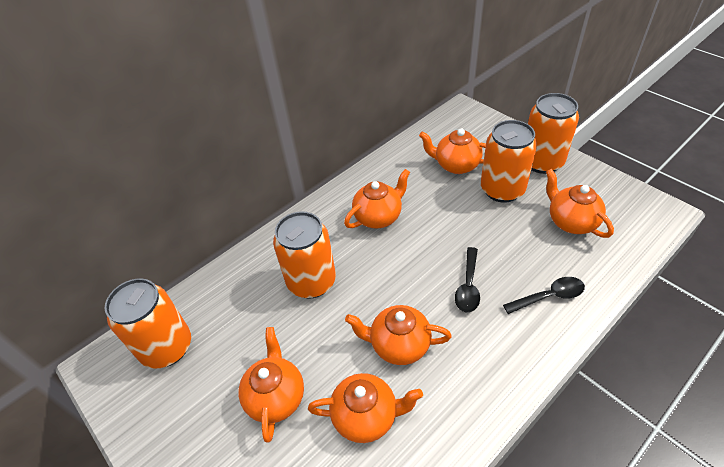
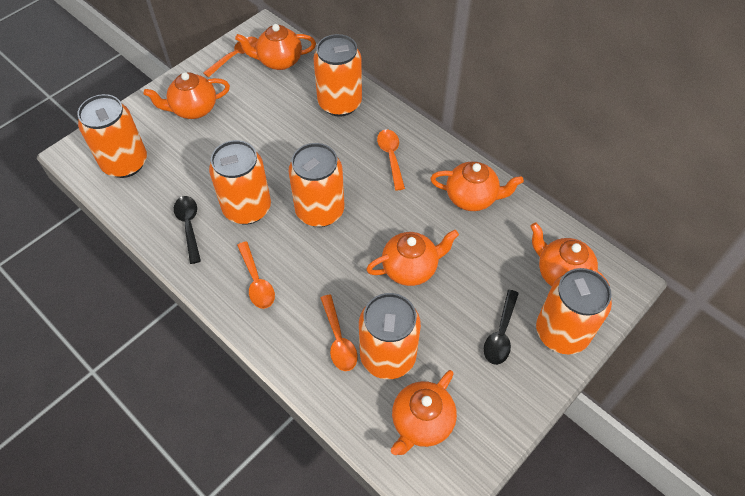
orange can: [104,278,191,369] [273,211,336,299] [481,120,537,203] [528,93,579,174] = 4 -> [78,94,147,178] [209,140,271,224] [289,143,345,227] [313,34,362,117] [359,293,421,379] [536,268,612,354] = 6
orange spoon: none = 0 -> [203,37,258,77] [237,241,275,309] [321,295,358,371] [377,129,405,190] = 4

